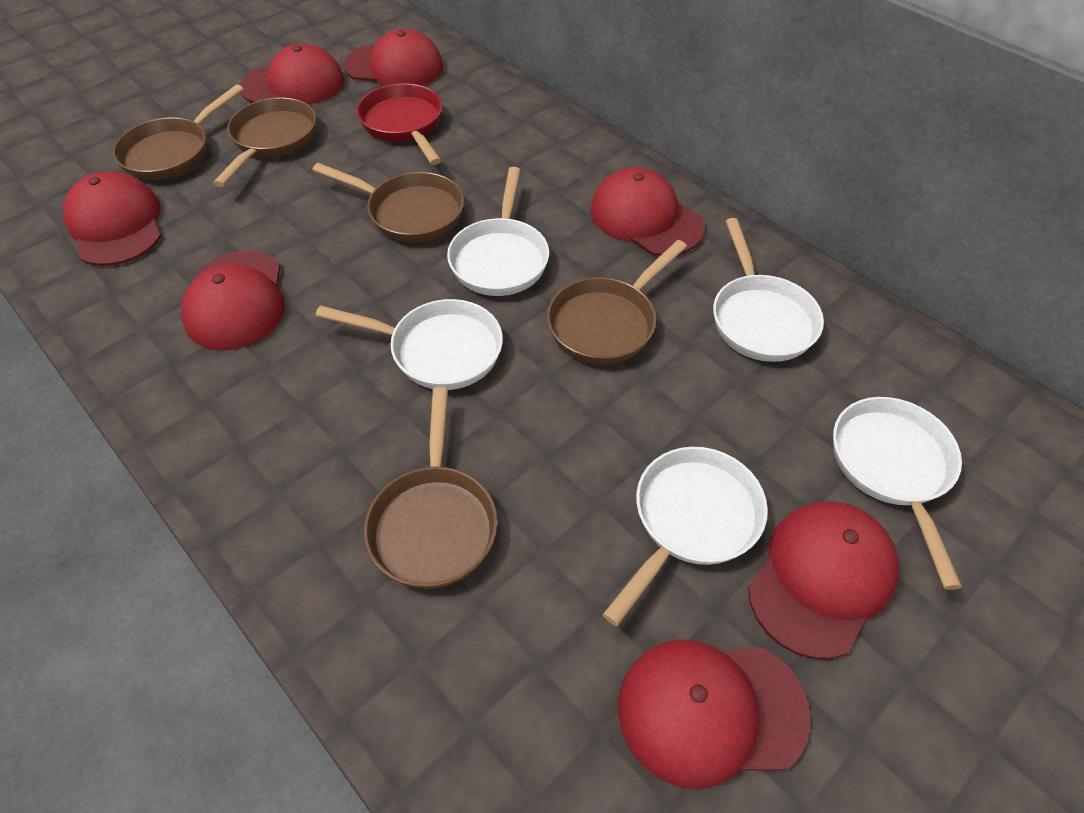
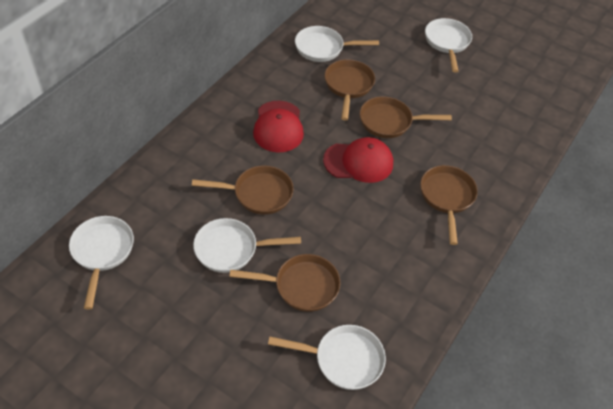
red cap: [63,171,161,266] [181,251,285,350] [240,43,345,104] [343,29,443,86] [590,167,705,256] [618,639,811,789] [748,501,899,659] = 7 -> [253,101,304,152] [323,137,393,183] = 2
red pan: [356,83,443,165] = 1 -> none = 0

